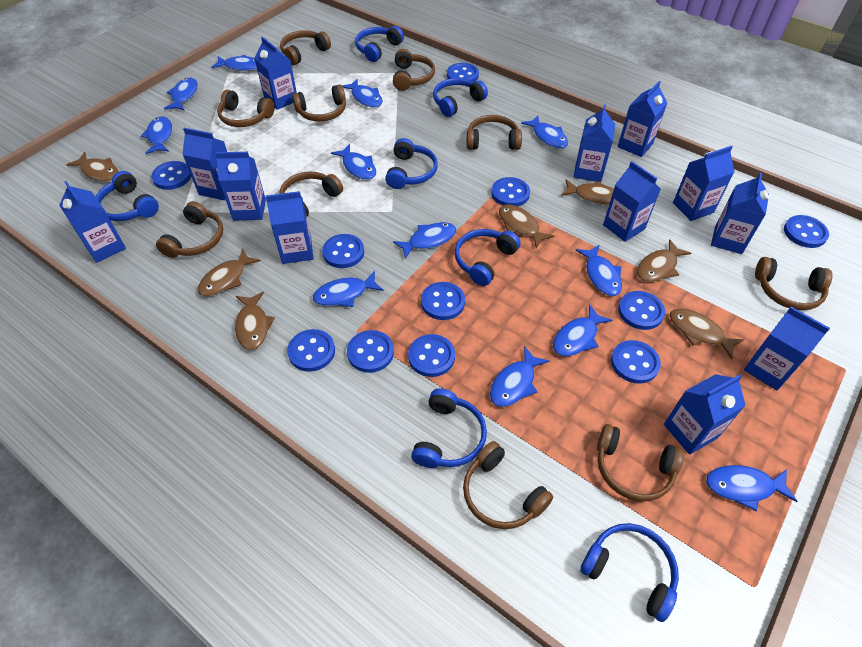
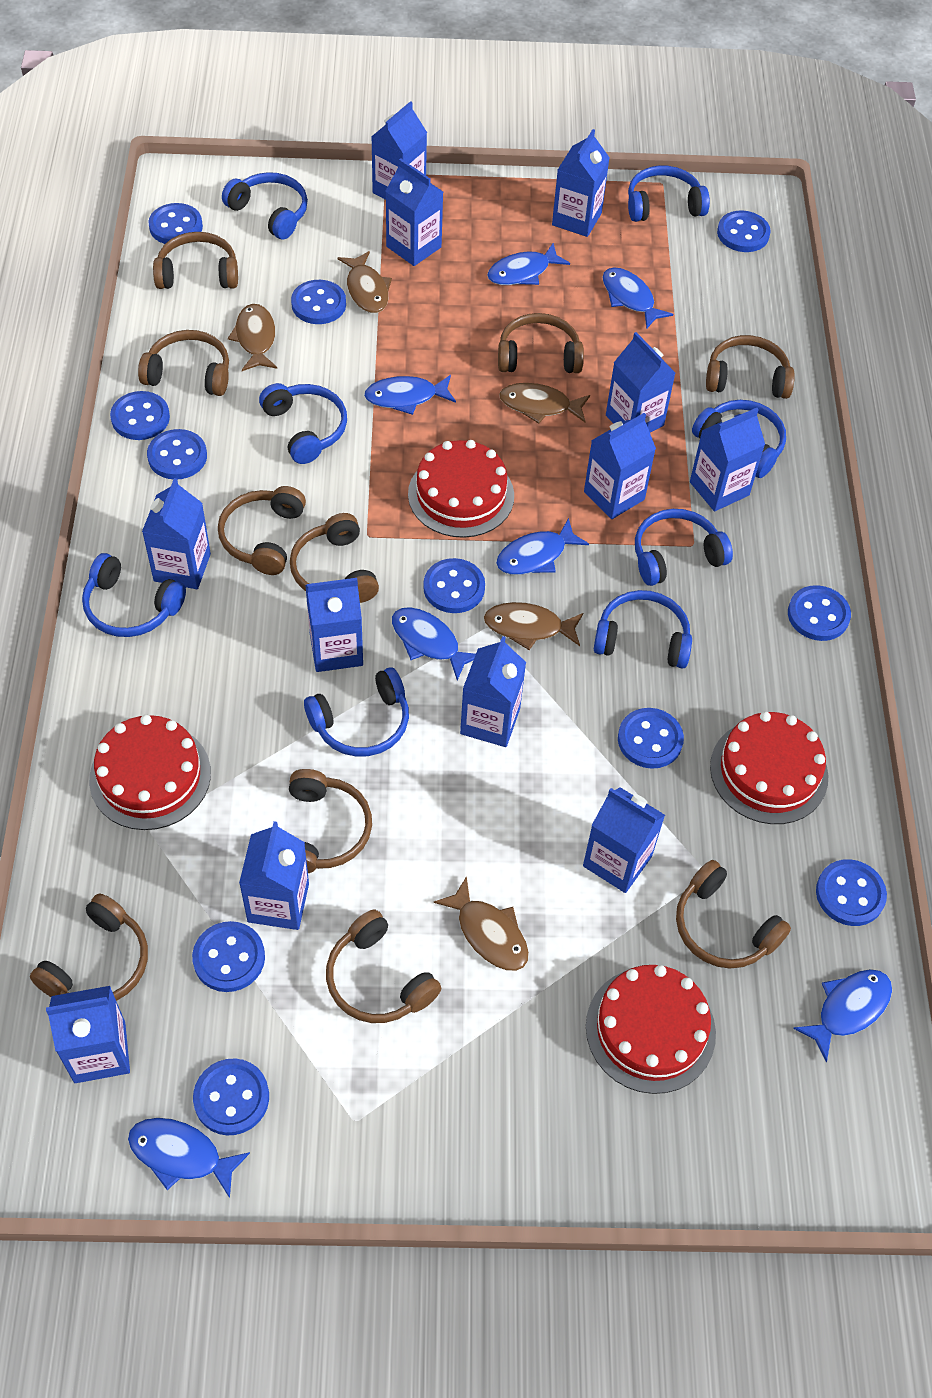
blue fish: [141,116,172,154] [164,77,198,111] [211,55,257,71] [313,271,384,307] [331,144,376,180] [342,79,383,108] [393,222,457,258] [490,346,549,407] [521,116,568,149] [553,305,613,356] [575,245,622,296] [706,465,798,511] = 12 -> [128,1118,250,1198] [364,375,456,415] [392,607,476,680] [487,243,570,285] [496,518,589,575] [602,267,673,329] [793,969,892,1062] = 7
blue headphones: [96,171,159,221] [355,26,404,62] [385,138,438,189] [411,388,487,468] [433,78,488,117] [455,229,521,286] [580,523,679,622] = 7 -> [82,553,186,637] [222,172,308,240] [259,383,347,464] [304,667,409,757] [594,590,692,669] [628,166,710,222] [635,509,733,586] [692,400,786,478] = 8
brown fish: [66,152,119,182] [198,249,261,296] [235,292,275,350] [499,204,554,248] [561,179,614,205] [637,239,691,282] [670,308,744,359] = 7 -> [228,304,277,371] [337,251,392,313] [433,876,529,971] [484,602,583,650] [499,383,590,424] = 5
red cake: none = 0 -> [89,715,211,830] [408,440,514,538] [586,965,716,1094] [710,711,828,824] = 4

